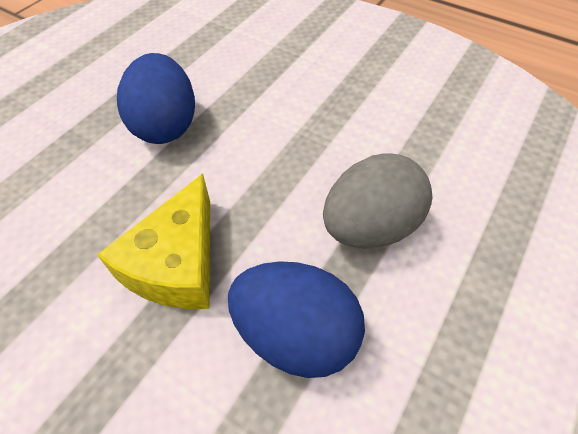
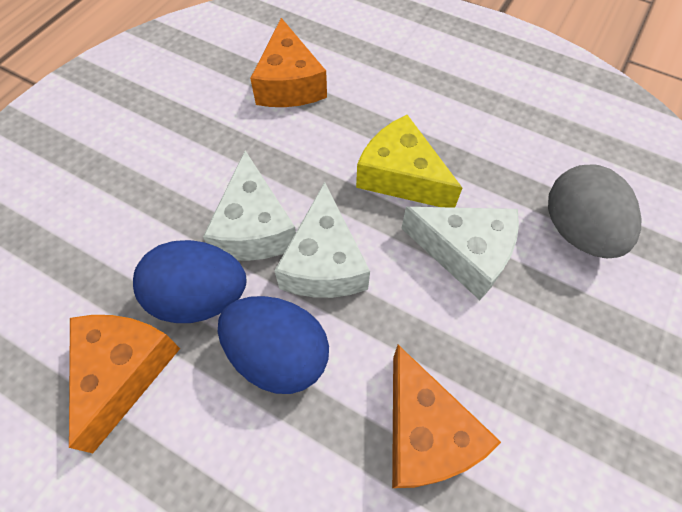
orange cheese: none = 0 -> [69,315,180,453] [250,18,327,107] [392,345,501,488] = 3
white cheese: none = 0 -> [203,151,296,261] [274,182,370,298] [401,207,519,300] = 3

